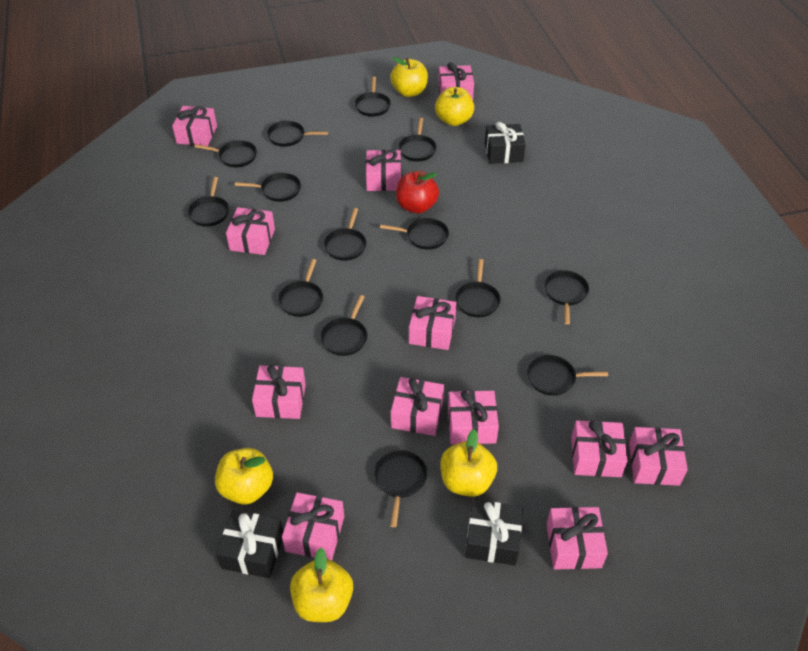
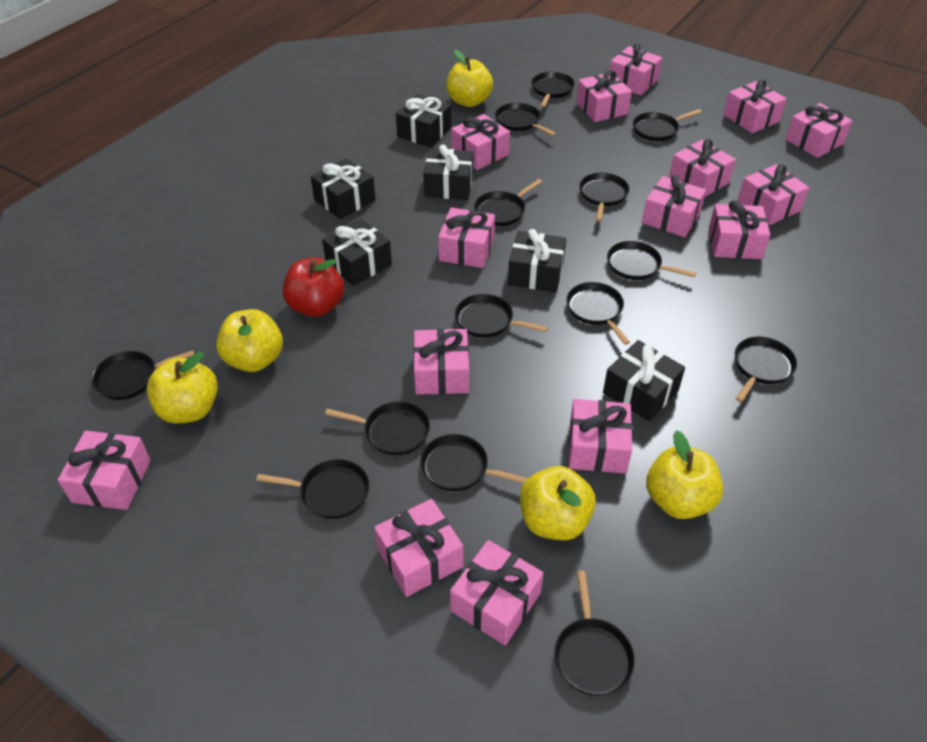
black gift: [216,510,283,578] [465,500,523,566] [485,122,526,164] = 3 -> [311,158,376,219] [322,219,392,286] [396,94,451,147] [423,144,473,200] [508,229,566,292] [603,340,685,421] = 6
pink gift: [172,106,217,146] [226,207,275,255] [252,365,306,419] [282,492,344,560] [366,150,401,191] [391,377,444,436] [409,296,456,350] [438,62,474,100] [448,390,499,445] [547,507,608,570] [571,420,627,477] [629,427,688,486] = 12 -> [58,431,151,510] [374,499,463,597] [413,329,469,395] [438,207,495,268] [450,540,543,646] [451,114,510,170] [569,399,632,474] [576,70,632,122] [609,43,662,95] [642,175,706,237] [669,139,736,197] [709,200,770,259] [723,79,787,133] [737,164,809,225] [786,103,853,158] = 15

